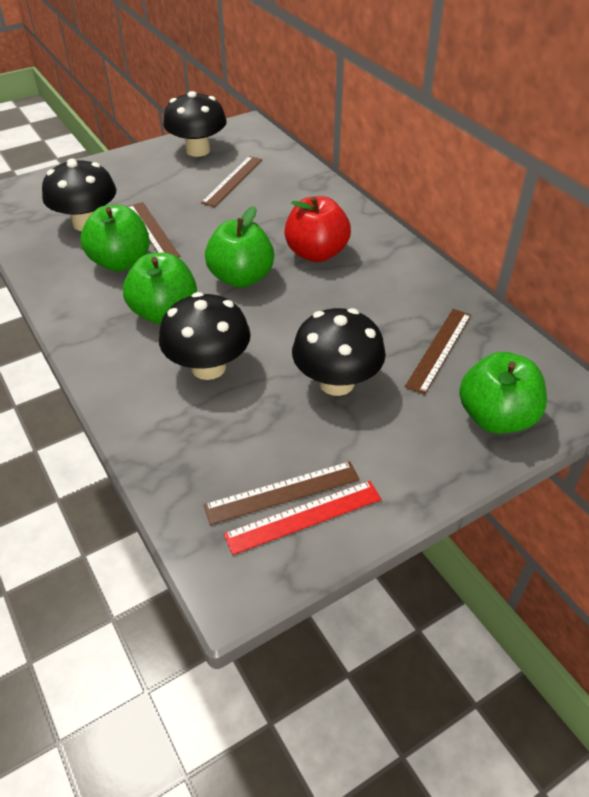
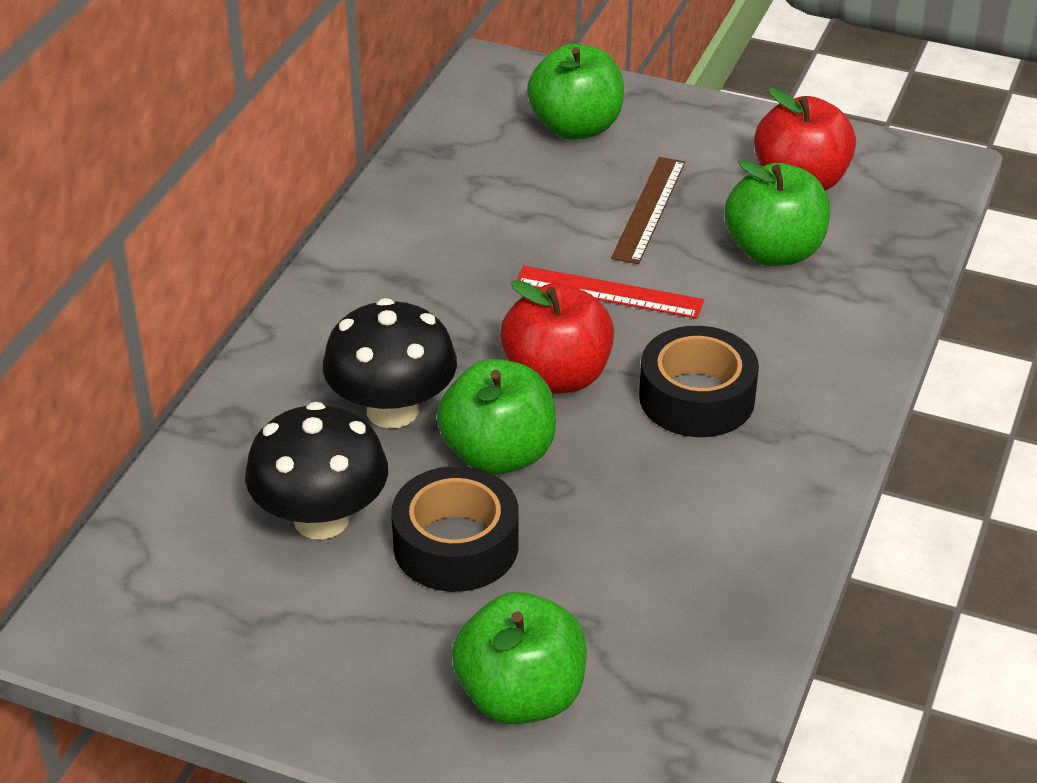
black mushroom: [42,158,116,231] [159,292,251,380] [163,91,227,157] [292,308,386,396] = 4 -> [245,402,388,539] [323,298,457,428] = 2
black tape: none = 0 -> [391,466,519,592] [639,326,759,437] = 2
brown ruler: [127,202,181,258] [201,156,262,207] [203,461,360,525] [405,309,471,395] = 4 -> [611,157,685,264] = 1
red apple: [284,196,351,262] = 1 -> [500,280,614,394] [754,88,856,191] = 2

